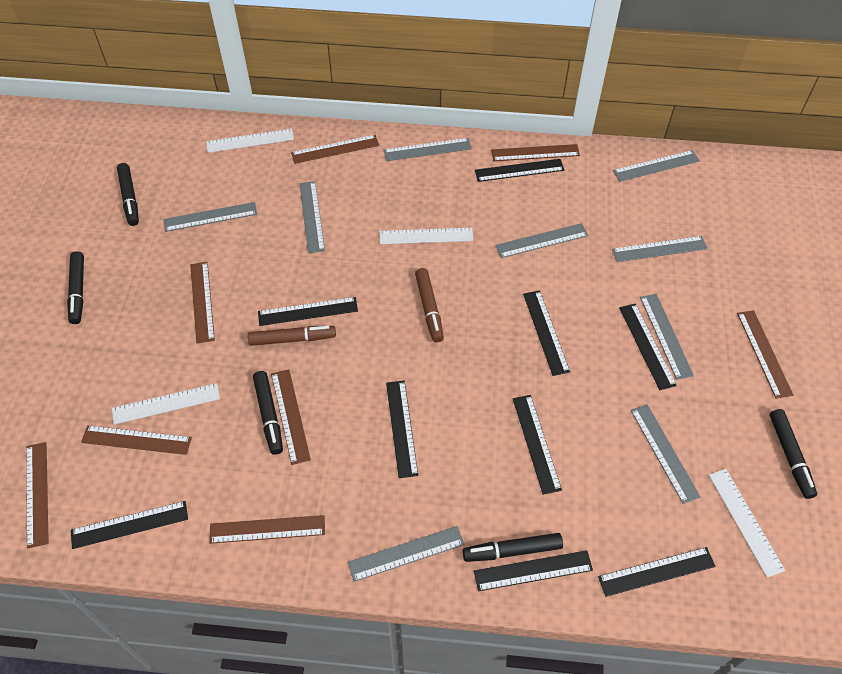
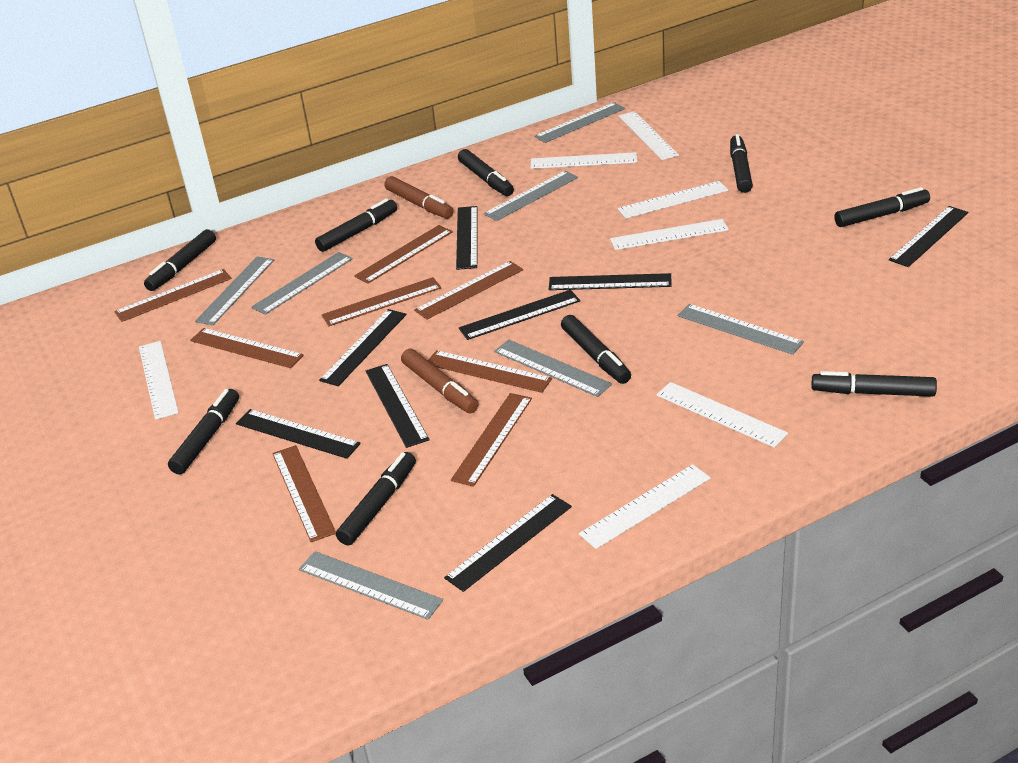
black marker: [67,251,84,324] [117,163,139,226] [253,371,283,455] [463,533,563,562] [770,409,817,499] = 5 -> [144,229,216,291] [168,389,239,474] [315,198,397,252] [336,452,416,546] [458,149,514,196] [561,315,631,384] [730,134,753,193] [811,371,937,397] [834,187,930,227] = 9
black ruler: [71,501,188,549] [258,297,358,326] [386,381,418,478] [474,550,593,591] [475,159,564,182] [513,395,562,495] [523,290,570,376] [598,547,716,597] [619,304,677,390] = 9 -> [236,409,361,459] [319,309,407,386] [366,364,429,448] [444,494,572,592] [456,206,478,270] [459,290,580,340] [549,273,672,290] [889,206,968,267] = 8
grey ruler: [163,202,257,232] [299,181,325,253] [348,526,464,582] [384,138,472,161] [495,223,588,258] [612,236,708,262] [613,150,700,182] [631,404,701,504] [640,294,694,380] = 9 -> [195,256,274,325] [252,252,353,315] [299,551,443,620] [484,171,578,221] [494,340,612,397] [534,102,625,143] [678,304,804,355] = 7
white ruler: [112,383,220,425] [206,129,294,153] [379,228,473,244] [709,469,785,578] = 4 -> [139,341,179,420] [530,152,637,169] [579,464,711,549] [610,219,729,250] [617,181,728,219] [618,111,679,160] [656,382,788,448] = 7

